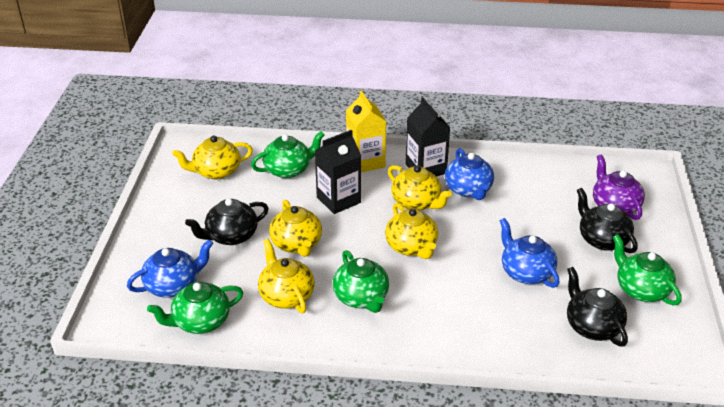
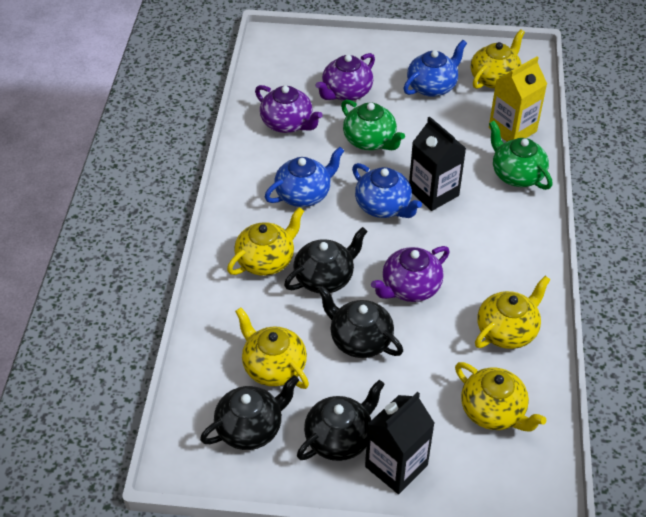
black teapot: [185,198,269,245] [567,267,628,346] [577,188,638,253] = 3 -> [200,375,299,450] [284,227,368,293] [297,380,385,461] [317,286,403,358] = 4
green teapot: [147,282,243,334] [251,131,325,178] [333,250,389,313] [613,234,682,305] = 4 -> [341,99,405,150] [489,121,553,190] = 2
purple teapot: [593,154,645,220] = 1 -> [255,85,323,133] [315,53,375,101] [371,246,450,302] = 3

